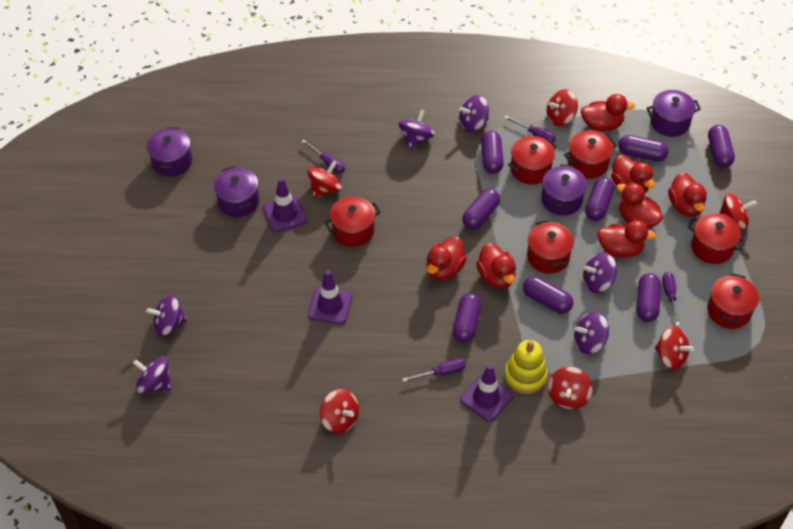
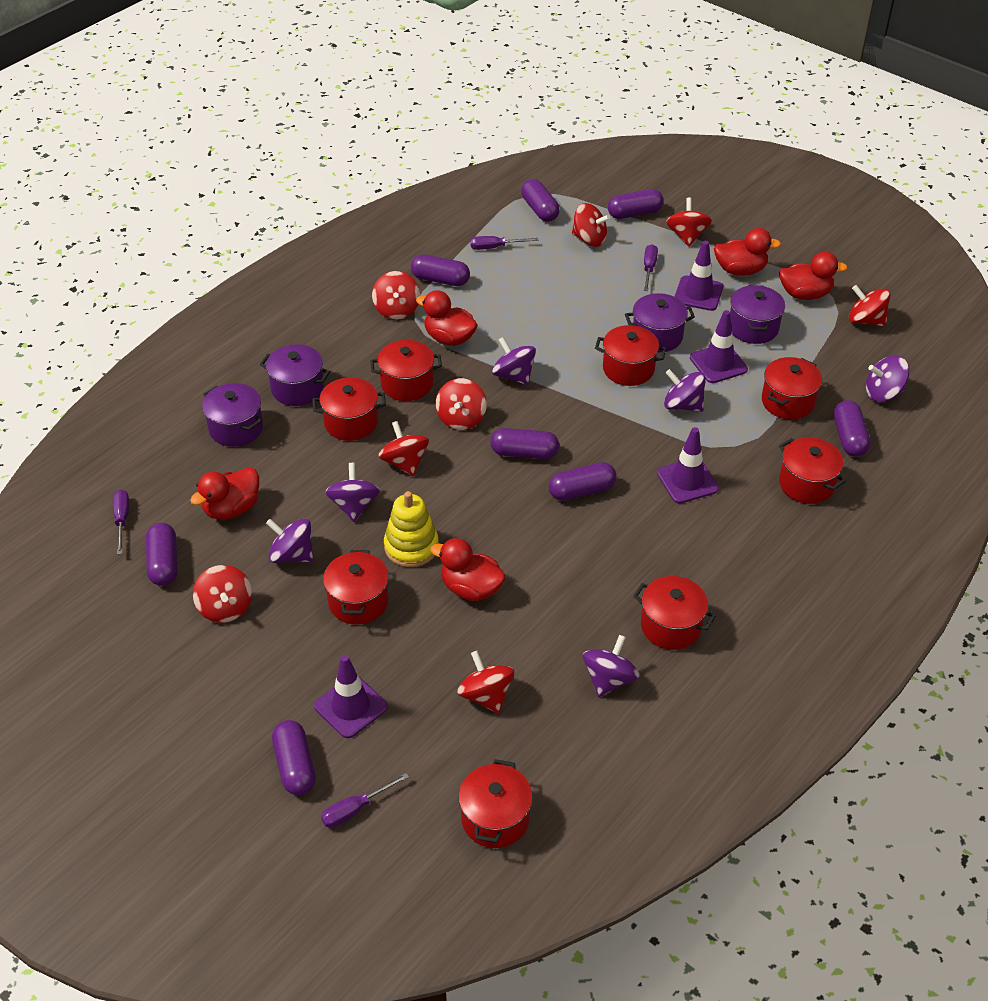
purple traffic cone: [263,177,307,232] [308,270,352,324] [460,364,513,422] = 3 -> [314,655,388,738] [657,427,719,504] [674,241,723,311] [690,310,748,383] = 4
red duck: [426,236,467,280] [476,243,516,289] [581,94,635,132] [597,220,657,258] [611,155,655,193] [617,183,663,229] [668,172,707,217] = 7 -> [190,467,259,520] [416,290,478,346] [430,538,506,601] [714,228,781,276] [779,252,848,300] = 5
red pot: [324,197,381,247] [508,136,557,185] [527,220,574,274] [564,131,617,179] [688,213,746,264] [707,273,759,329] = 6 -> [312,377,386,441] [323,550,389,625] [370,340,442,401] [458,759,533,848] [595,325,666,386] [633,576,716,650] [762,357,822,419] [779,437,846,504] = 8
red spinning top: [307,161,342,198] [320,389,359,434] [547,89,578,126] [548,367,593,409] [655,326,694,370] [719,193,757,230] = 6 -> [193,565,252,623] [372,271,420,319] [378,421,429,476] [436,378,487,430] [457,651,514,714] [572,203,610,247] [666,198,712,247] [849,285,891,326] = 8

